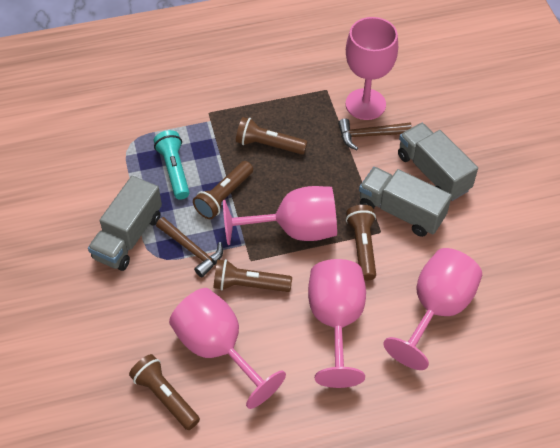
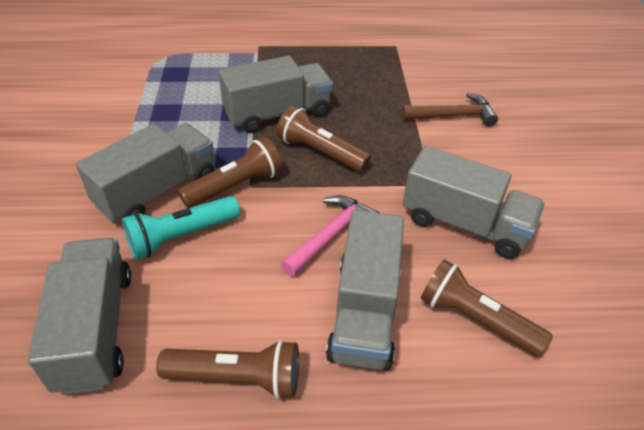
brown flashlight: [129,354,200,430] [193,161,253,219] [213,259,292,292] [236,117,307,155] [346,205,376,281] = 5 -> [156,340,299,399] [178,137,283,208] [276,105,371,172] [421,259,553,357] = 4
brown hammer: [156,217,223,277] [338,118,412,150] = 2 -> [402,93,498,127] = 1
grey truck: [88,176,162,271] [359,167,452,237] [398,123,478,201] = 3 -> [28,238,131,395] [76,123,214,223] [219,56,333,133] [326,210,404,371] [402,145,545,259] = 5
pink goblet: [169,288,286,409] [223,186,337,245] [308,259,366,388] [345,17,398,120] [383,248,482,370] = 5 -> none = 0
pink hammer: none = 0 -> [281,195,379,277] = 1

